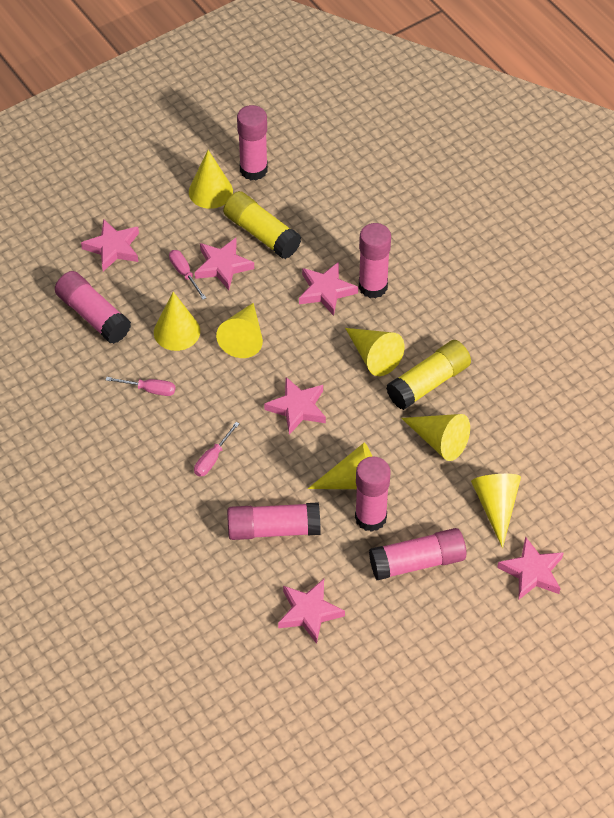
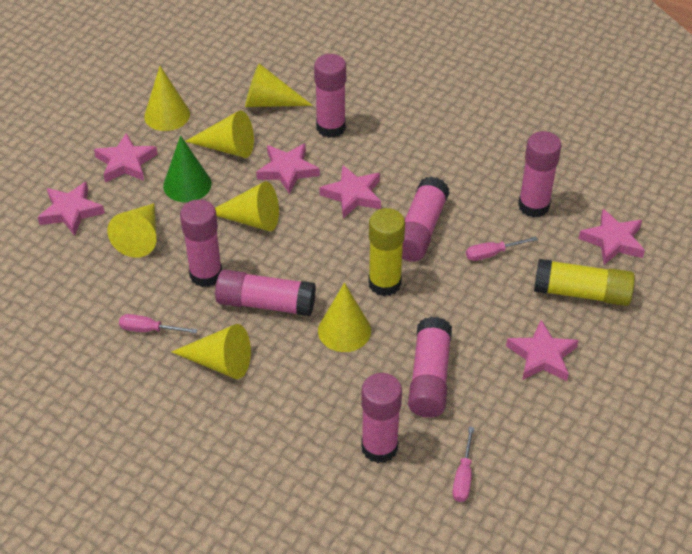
green cone: none = 0 -> [163,135,211,202] = 1
pink glue stick: [55,271,131,344] [227,502,321,540] [237,105,268,180] [355,456,391,532] [359,223,391,298] [369,528,466,580] = 6 -> [180,199,222,287] [215,270,316,316] [314,54,346,138] [361,373,402,463] [402,176,449,262] [408,317,452,418] [518,131,562,218] = 7

